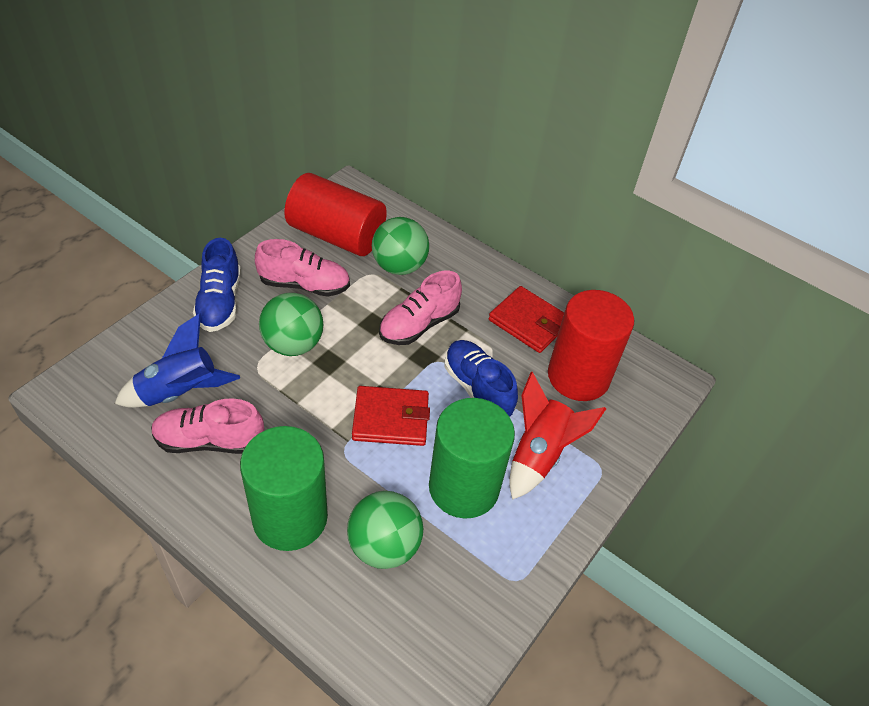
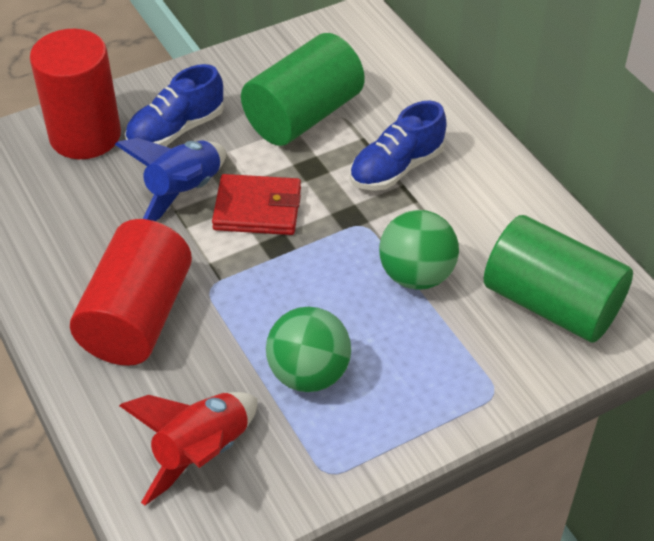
green ball: [259,293,323,356] [347,491,423,569] [372,217,429,275] = 3 -> [266,307,351,392] [379,210,459,289] = 2
pink shoe: [151,398,264,454] [255,239,350,297] [379,270,462,345] = 3 -> none = 0
red wallet: [352,386,430,446] [489,286,564,353] = 2 -> [212,174,301,235] = 1

